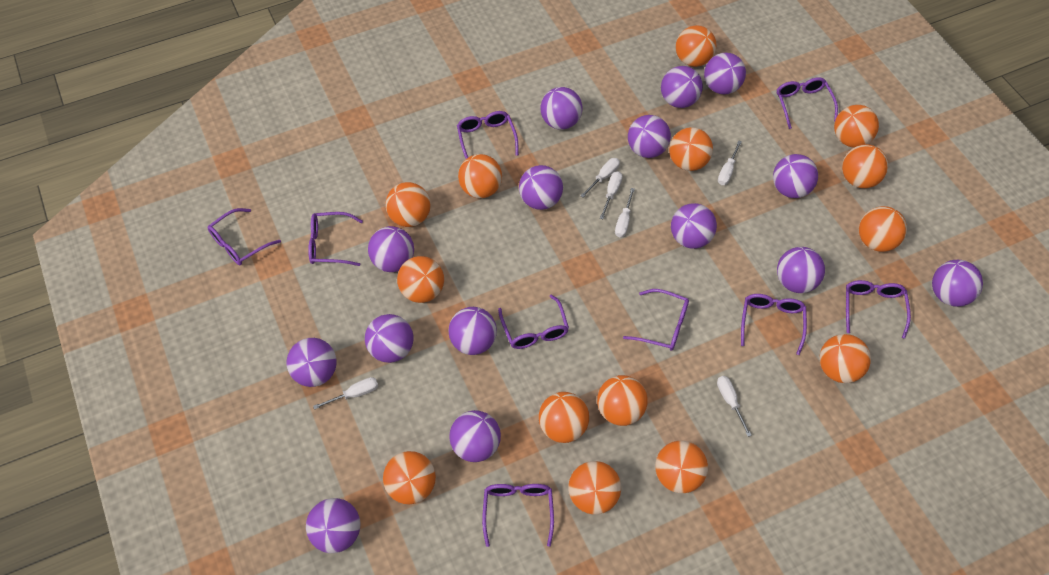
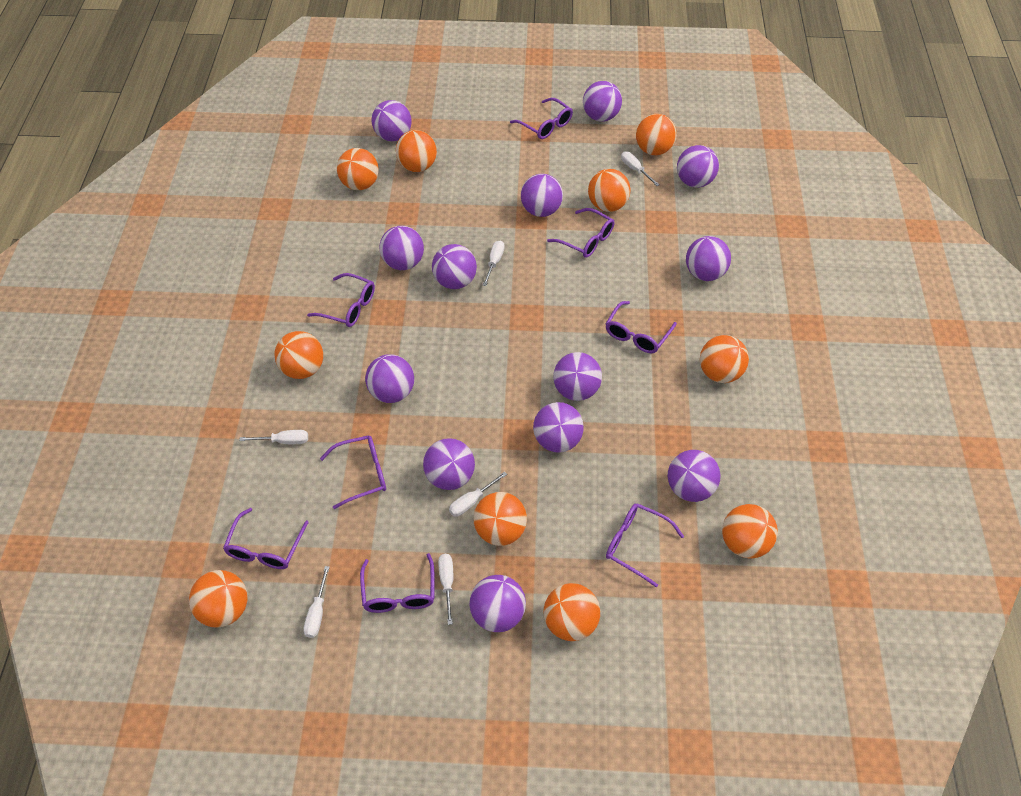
orange ball: [383,451,436,504] [386,182,431,227] [397,256,444,303] [458,154,502,198] [539,392,589,443] [568,461,621,515] [597,375,648,426] [655,441,708,493] [669,127,713,171] [676,25,716,67] [819,334,871,383] [834,105,879,148] [842,144,888,188] [859,206,907,252] = 14 -> [189,570,248,628] [274,331,323,379] [337,148,379,190] [396,130,437,172] [473,492,527,546] [543,583,600,641] [588,169,630,212] [636,114,676,155] [700,335,749,383] [722,504,778,558] = 10
purple ball: [287,338,337,387] [306,498,360,553] [365,314,414,363] [368,226,414,272] [448,307,497,355] [449,410,501,462] [519,165,563,210] [541,87,582,130] [628,115,671,158] [661,66,703,108] [671,203,717,249] [704,53,746,95] [773,154,818,198] [777,247,825,293] [932,260,983,307] = 15 -> [365,354,414,403] [371,100,412,141] [379,226,424,270] [423,438,475,490] [432,244,477,289] [469,575,526,632] [521,174,563,217] [533,402,584,453] [553,352,602,401] [583,81,622,122] [668,450,720,502] [677,145,719,188] [686,236,731,281] = 13
purple glasses: [207,208,281,265] [308,212,363,266] [457,111,519,159] [482,484,554,547] [498,295,569,349] [623,289,689,351] [741,294,807,355] [777,77,838,129] [846,280,911,339] = 9 -> [223,508,309,569] [307,273,375,327] [320,435,386,509] [360,553,434,613] [510,98,573,139] [547,208,614,258] [606,301,677,353] [606,503,684,587] = 8

